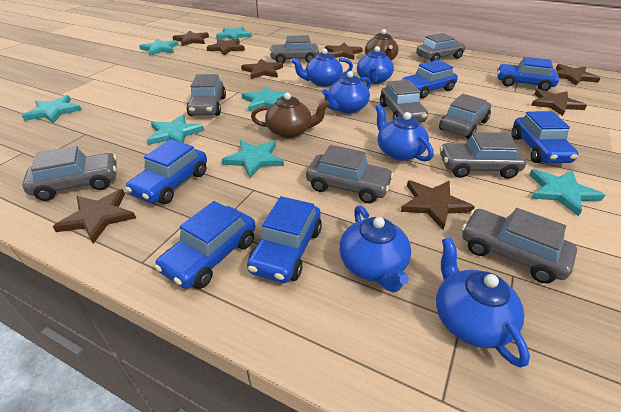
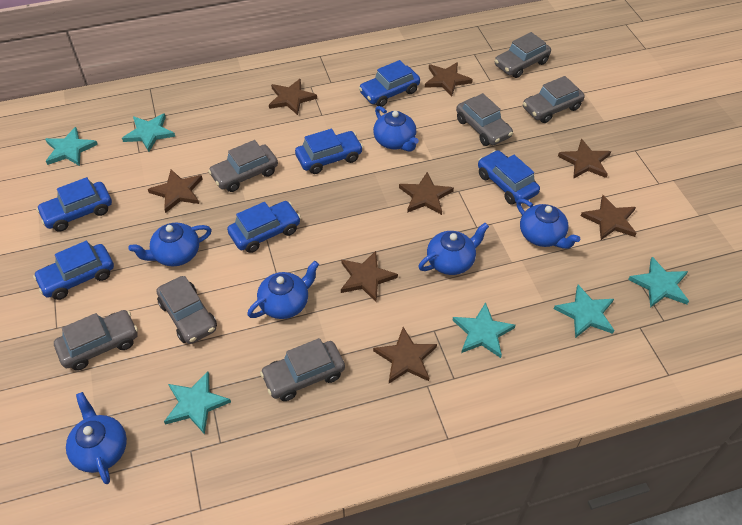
brown teapot: [251,93,330,138] [365,29,399,60] = 2 -> none = 0
grey car: [22,146,117,201] [187,74,226,116] [269,35,319,63] [306,145,394,203] [380,80,428,122] [416,33,466,62] [439,94,491,139] [440,132,526,179] [462,208,577,283] = 9 -> [54,310,138,371] [157,276,217,344] [208,140,278,192] [260,338,345,401] [456,93,513,146] [495,32,551,78] [523,76,585,123] = 7
turquoise star: [22,95,82,123] [139,39,179,56] [147,115,204,145] [216,27,252,40] [221,140,284,179] [242,86,288,111] [529,169,605,216] = 7 -> [45,127,98,166] [122,113,175,152] [164,371,231,435] [452,302,515,358] [554,285,615,338] [628,257,689,308] = 6

